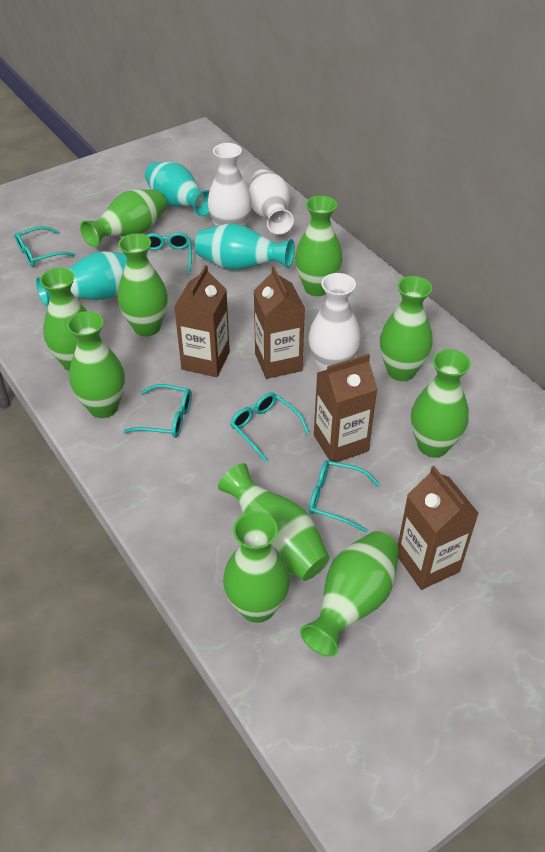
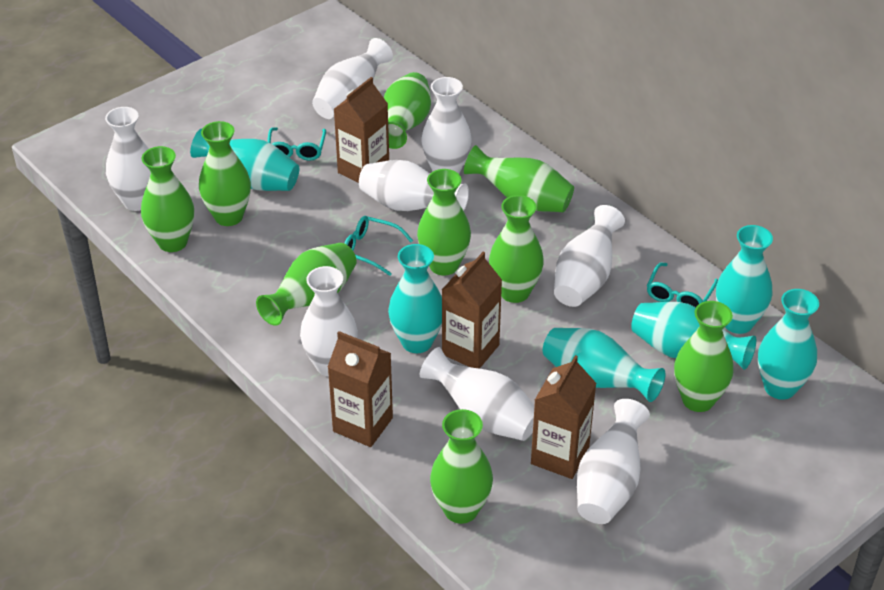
green vase: [40,268,87,371] [67,311,125,418] [80,189,167,247] [118,233,168,336] [218,463,329,581] [223,511,290,623] [295,196,343,296] [300,531,399,657] [380,276,433,381] [411,349,471,458] = 10 -> [141,146,194,252] [199,121,251,226] [256,243,357,326] [384,72,431,149] [417,169,471,276] [430,409,493,524] [464,145,574,212] [489,195,544,303] [674,301,734,412] = 9
turquoise glasses: [15,226,76,267] [124,384,192,437] [146,232,192,275] [230,392,309,462] [309,460,380,532] = 5 -> [267,127,326,161] [344,216,413,276] [647,263,718,307] = 3
turquoise vase: [36,251,127,306] [145,162,210,216] [195,224,295,270] = 3 -> [190,128,299,191] [388,244,442,353] [543,328,665,402] [631,302,756,370] [716,225,773,334] [758,289,819,400] = 6
white vase: [207,143,252,226] [248,169,294,234] [308,273,361,372] = 3 -> [105,107,151,211] [300,266,358,376] [312,38,393,119] [359,160,469,211] [420,347,534,441] [422,77,472,174] [554,205,625,307] [577,399,650,524] = 8

